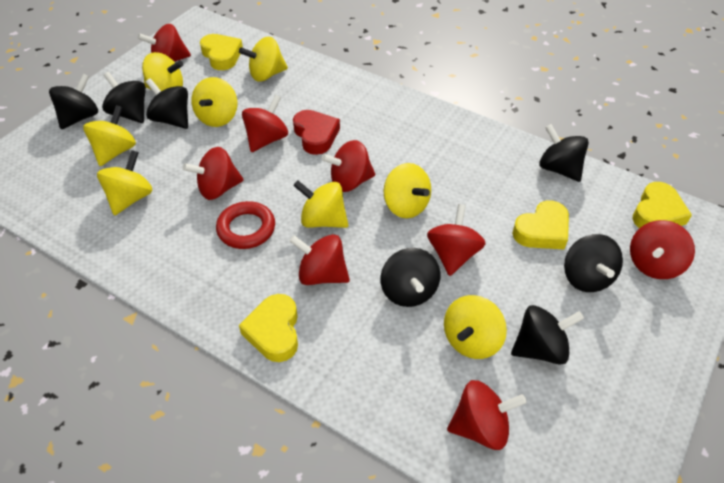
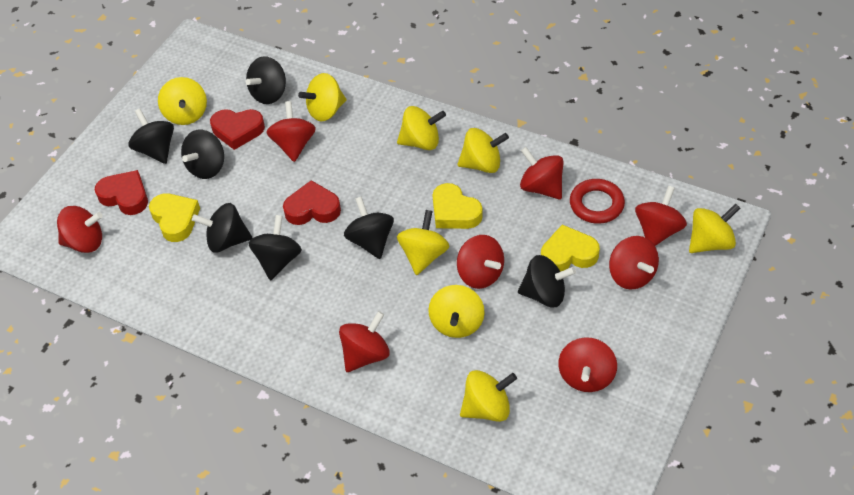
red heart: [293,110,340,155] = 1 -> [95,170,148,215] [210,109,265,150] [283,180,341,225] = 3
yellow heart: [200,34,243,70] [239,294,298,362] [512,200,569,249] [633,182,692,228] = 4 -> [149,193,200,242] [433,183,483,229] [541,225,600,272] = 3

